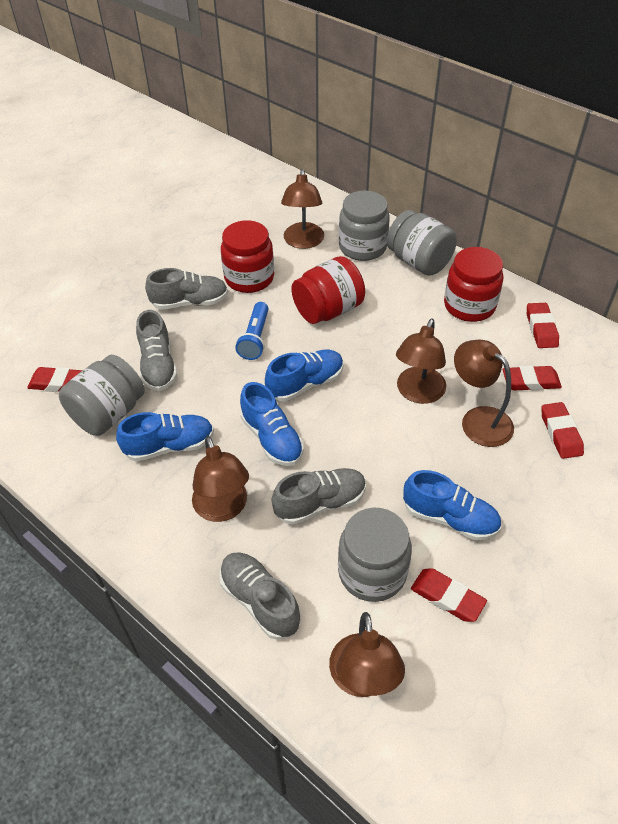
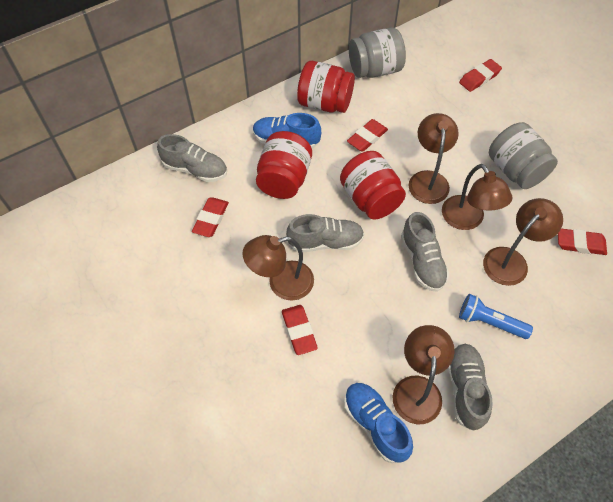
blue shoe: [116,412,214,461] [240,382,304,466] [265,350,344,401] [403,470,501,540] = 4 -> [253,113,321,148] [344,383,413,463] = 2
grey jar: [59,355,145,436] [338,508,412,602] [339,191,390,261] [387,210,457,276] = 4 -> [349,28,406,78] [489,122,558,189] = 2

